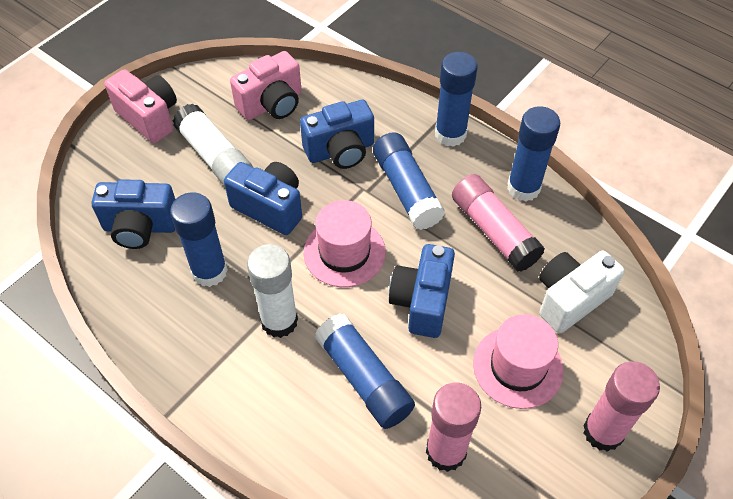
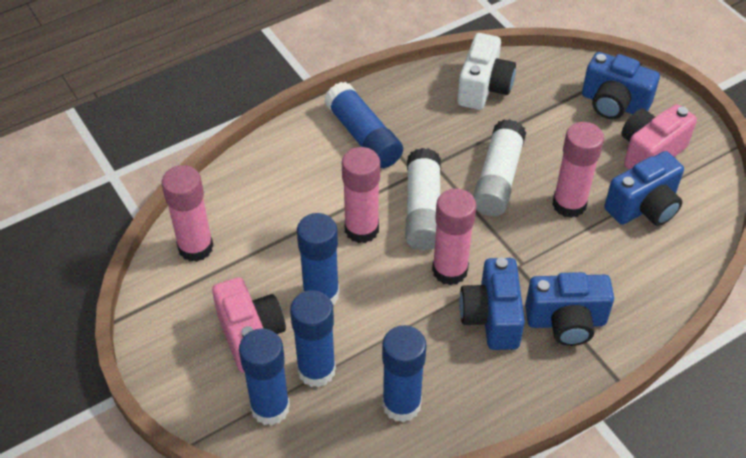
pink glue stick: [426,382,481,472] [452,174,545,272] [583,361,660,452] = 3 -> [162,165,213,262] [342,147,380,243] [432,188,477,285] [552,122,604,218] = 4
pink hat: [304,200,386,287] [473,314,563,409] = 2 -> none = 0

